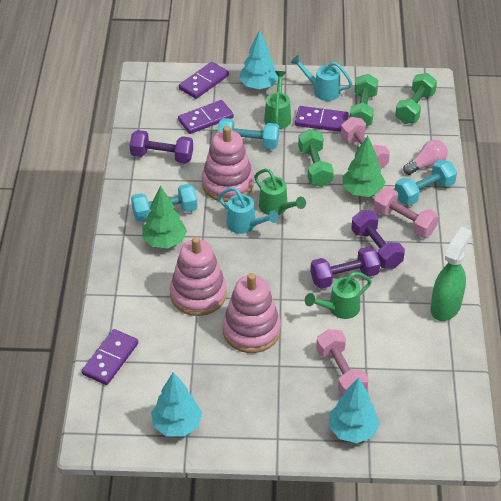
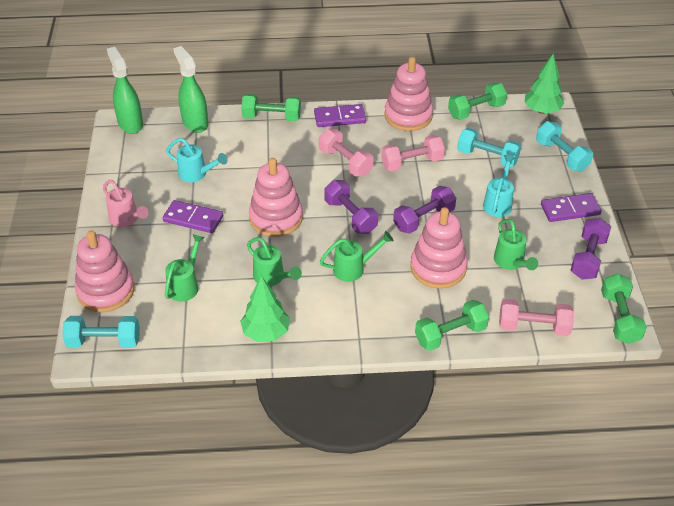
green dumbbell: [298,129,334,187] [350,74,379,126] [395,73,437,124] = 3 -> [241,94,301,121] [415,300,489,351] [448,83,507,120] [601,274,647,344] = 4
green spray bottle: [430,227,472,321] = 1 -> [107,47,143,134] [173,46,208,133] = 2
green watering can: [254,169,306,215] [264,71,291,129] [305,272,372,319] = 3 -> [165,234,205,302] [247,237,302,286] [320,231,394,282] [494,219,538,270] = 4
pink light bulb: [403,140,448,175] = 1 -> none = 0
pink stacking toy: [170,237,227,316] [202,126,254,202] [223,273,281,353] = 3 -> [75,230,135,312] [249,158,303,237] [384,57,433,131] [410,207,468,288] = 4
pink watering can: none = 0 -> [103,180,149,227] = 1
purple domino: [82,329,138,385] [178,100,234,134] [179,62,229,99] [295,106,349,132] = 4 -> [163,200,223,233] [314,104,366,127] [541,193,601,222] = 3
turquoise tree: [151,372,202,437] [239,30,278,89] [329,377,380,443] = 3 -> none = 0

